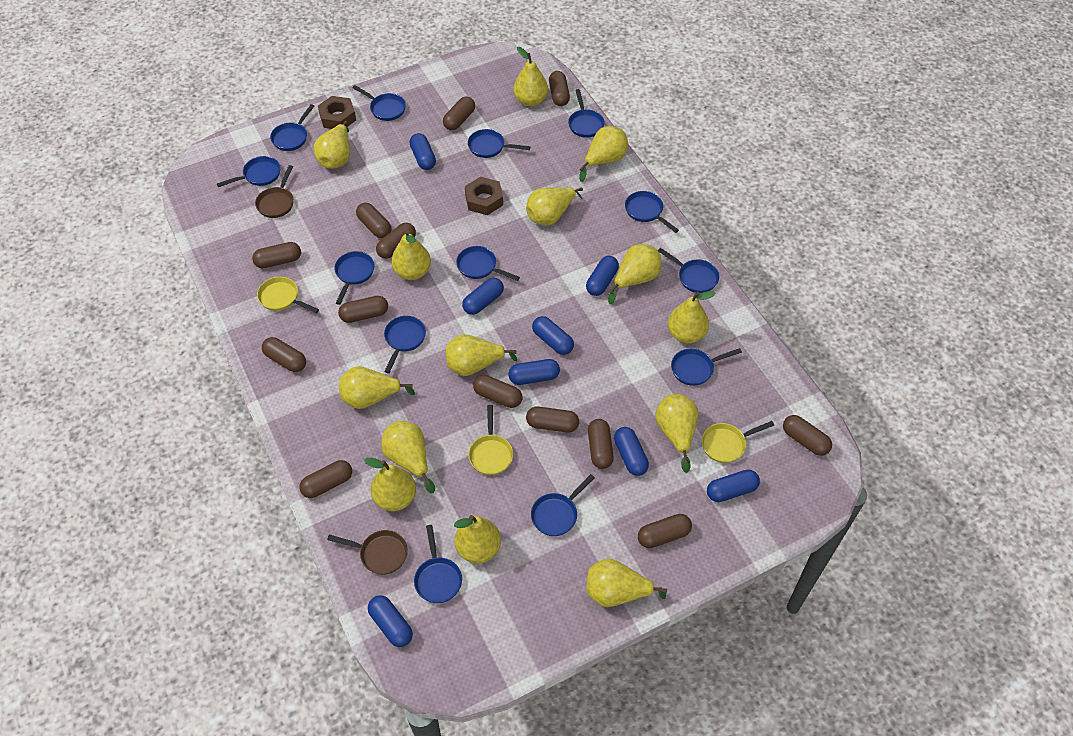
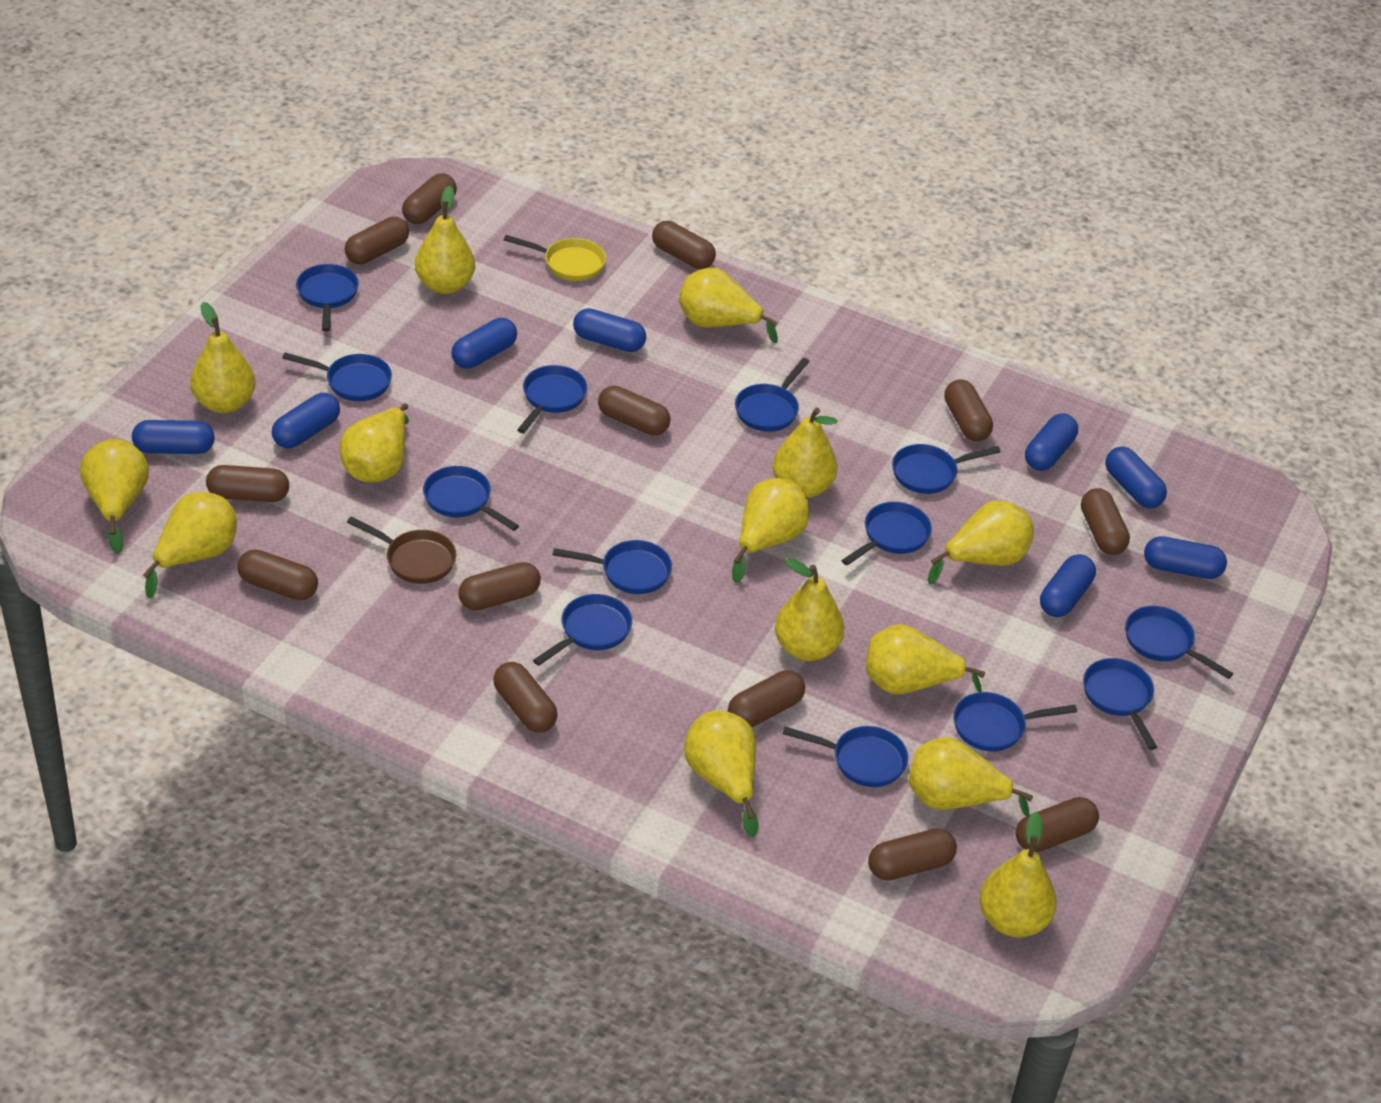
brown nut: [318,96,356,129] [465,177,503,215] = 2 -> none = 0
brown pan: [255,165,294,218] [327,530,408,575] = 2 -> [347,516,456,584] = 1
yellow pan: [257,277,319,313] [468,405,513,475] [702,421,774,463] = 3 -> [504,235,606,281] = 1

